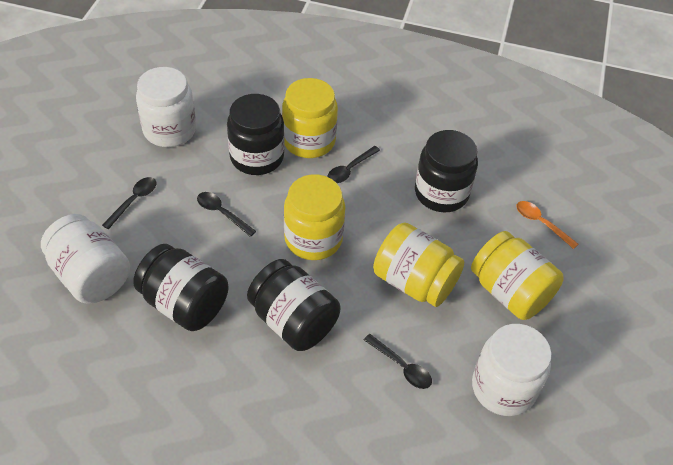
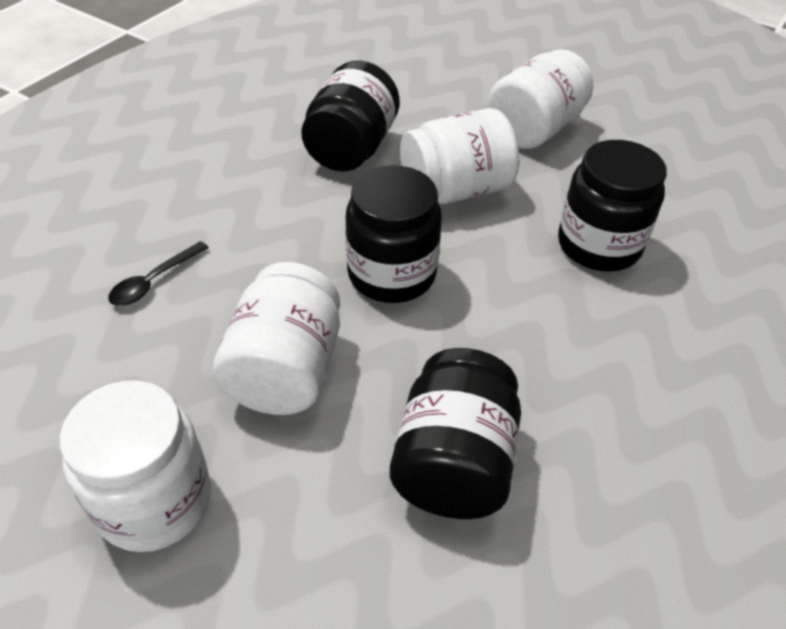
black spoon: [102,177,157,229] [197,192,256,237] [327,146,380,183] [364,334,432,389] = 4 -> [108,241,209,306] = 1
orange spoon: [516,201,578,249] = 1 -> none = 0
white jar: [41,214,130,304] [136,67,196,147] [472,324,552,416] = 3 -> [60,380,211,552] [213,262,340,415] [400,108,519,204] [488,49,593,149] = 4
yellow jar: [282,78,338,158] [284,174,345,260] [373,222,464,307] [471,231,564,320] = 4 -> none = 0

